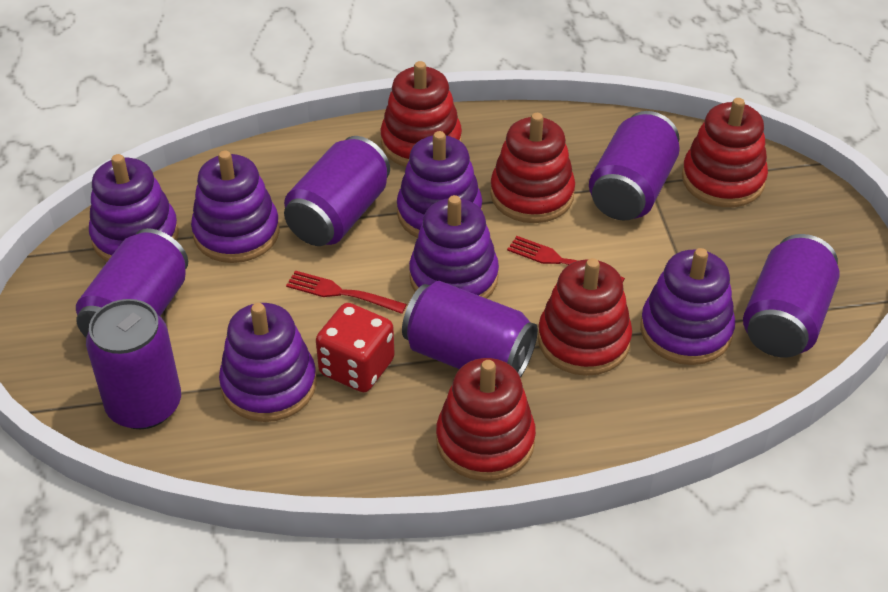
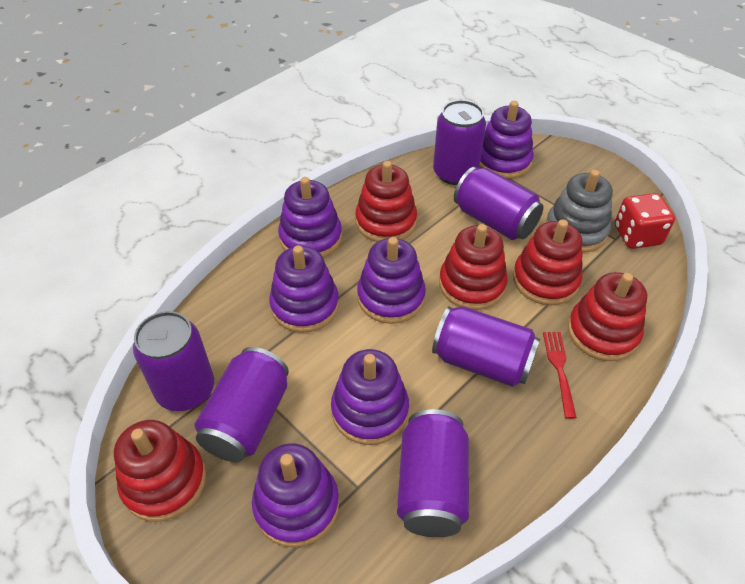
grey stacking toy: none = 0 -> [546,170,613,253] = 1
red fork: [286,271,407,314] [507,236,625,282] = 2 -> [543,332,577,419] = 1

